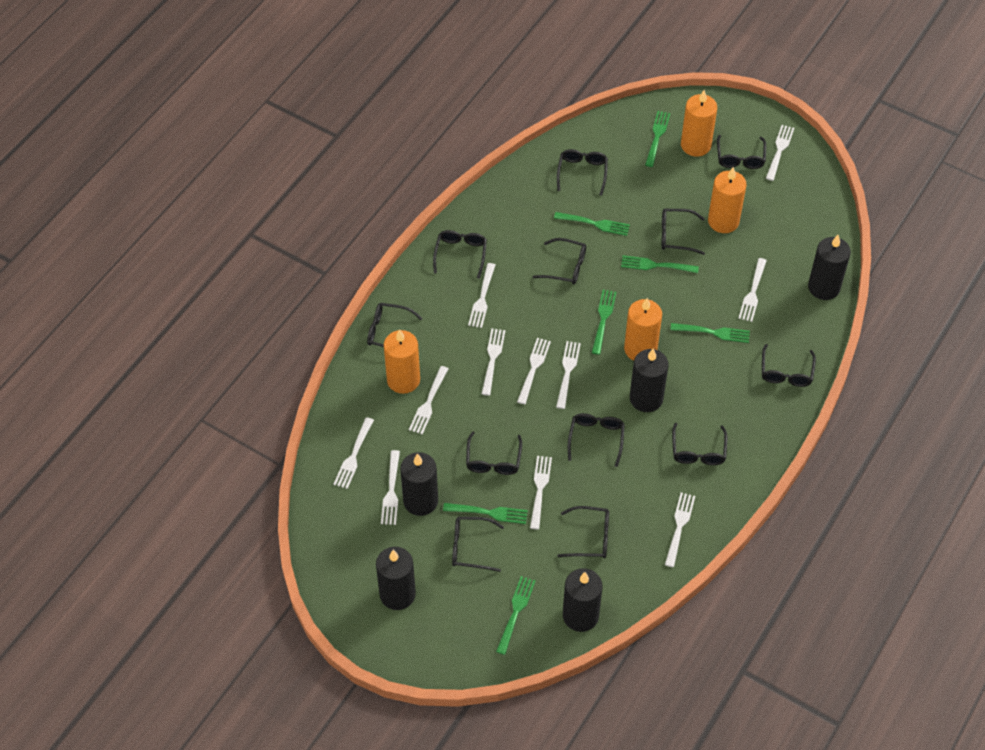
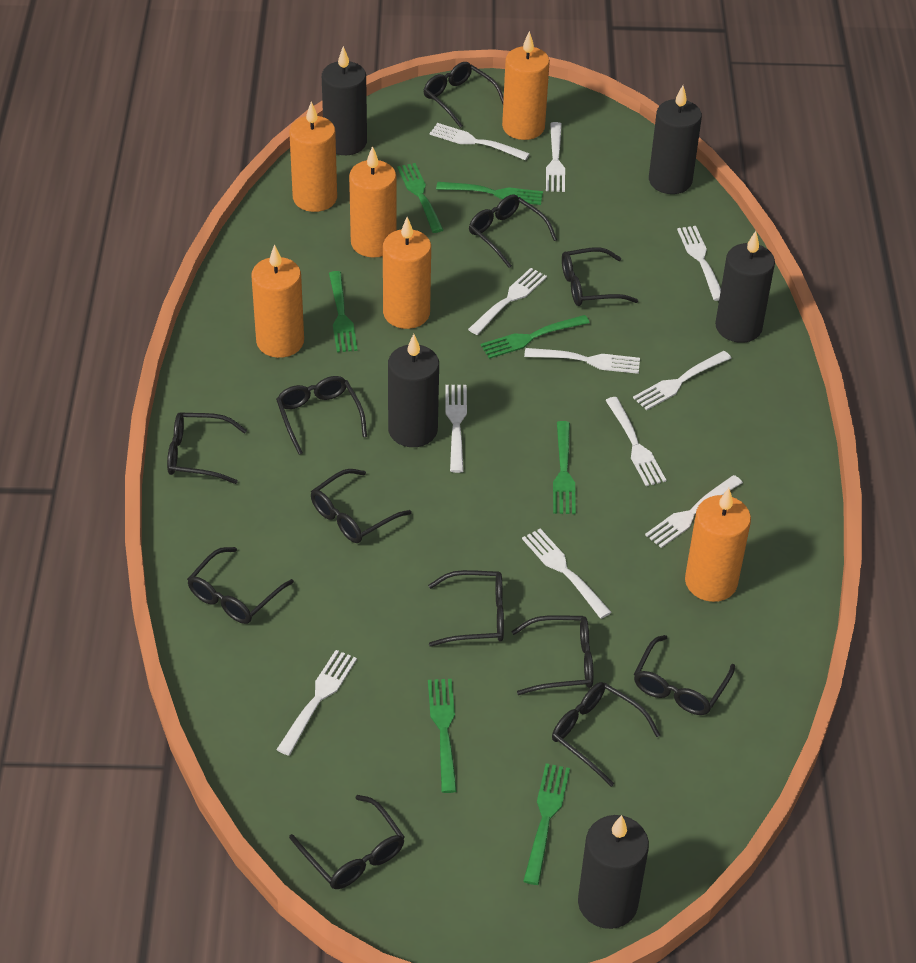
orange candle: [384,329,420,394] [624,298,662,361] [681,90,717,157] [708,167,747,233] = 4 -> [252,244,304,358] [289,101,337,212] [349,146,396,258] [383,217,431,329] [502,31,550,140] [685,488,751,602] = 6

